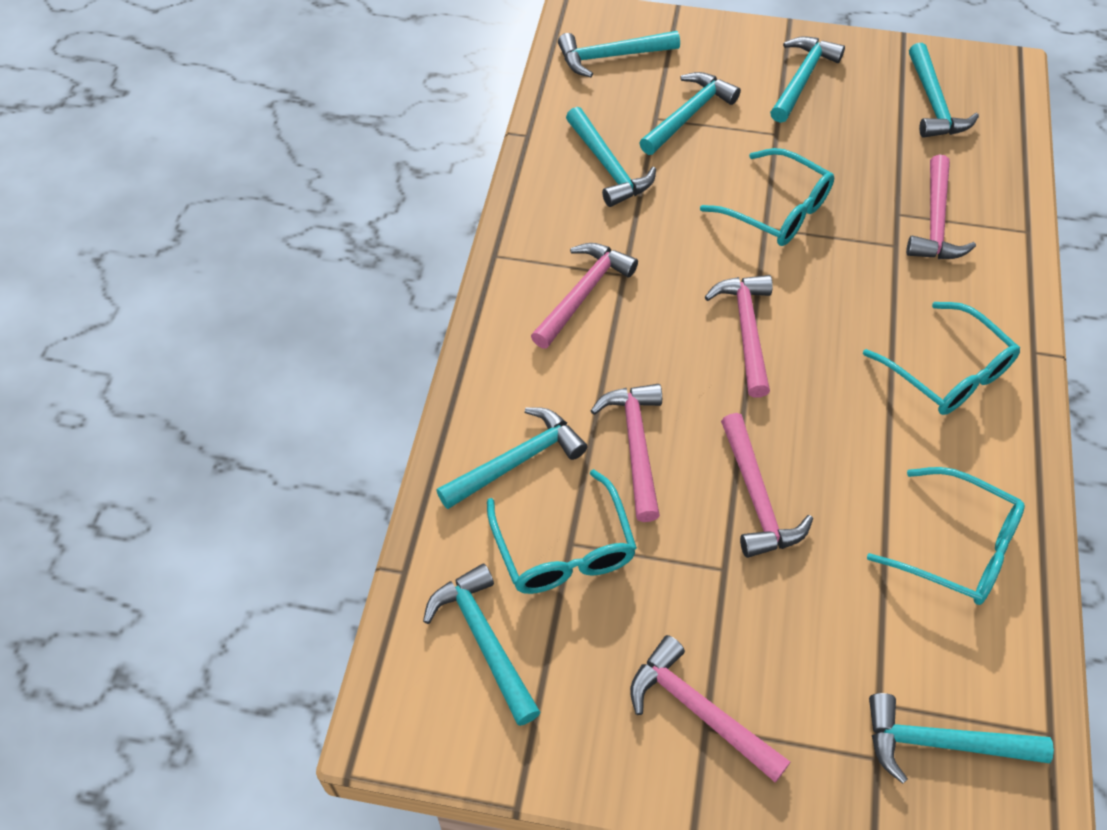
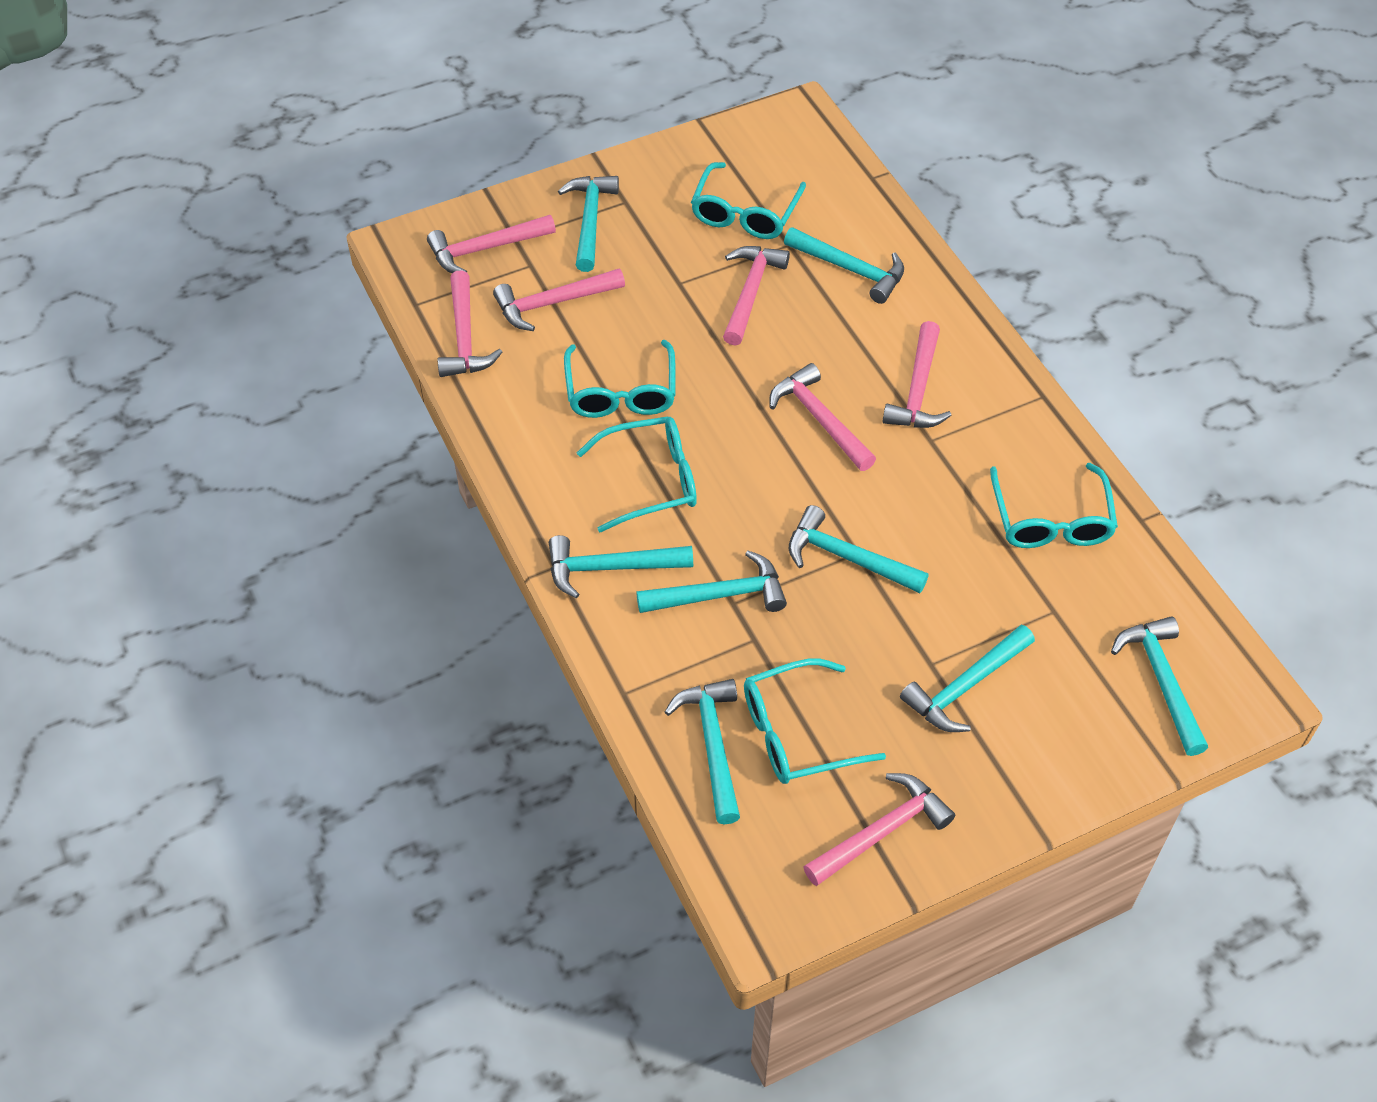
pink hammer: [531,243,638,349] [591,384,662,522] [630,635,790,783] [705,275,773,398] [721,413,813,558] [906,155,976,259] = 6 -> [427,215,556,273] [438,270,502,377] [493,269,625,331] [723,246,790,346] [769,363,876,471] [803,773,955,886] [882,321,952,428] = 7
turquoise glasses: [487,469,637,594] [700,148,834,246] [863,302,1020,415] [867,467,1025,605] = 4 -> [564,340,675,418] [577,416,697,532] [691,162,806,239] [744,659,886,784] [990,463,1118,548] = 5

